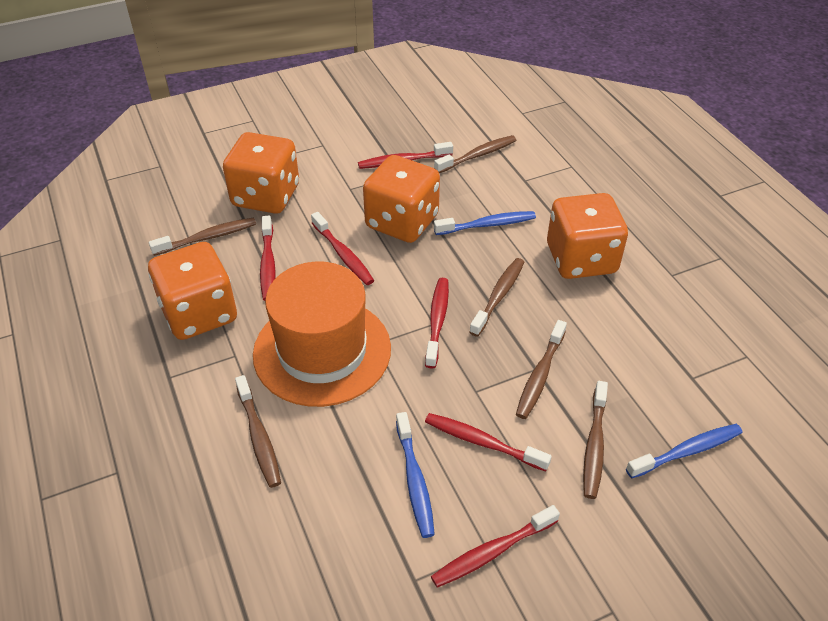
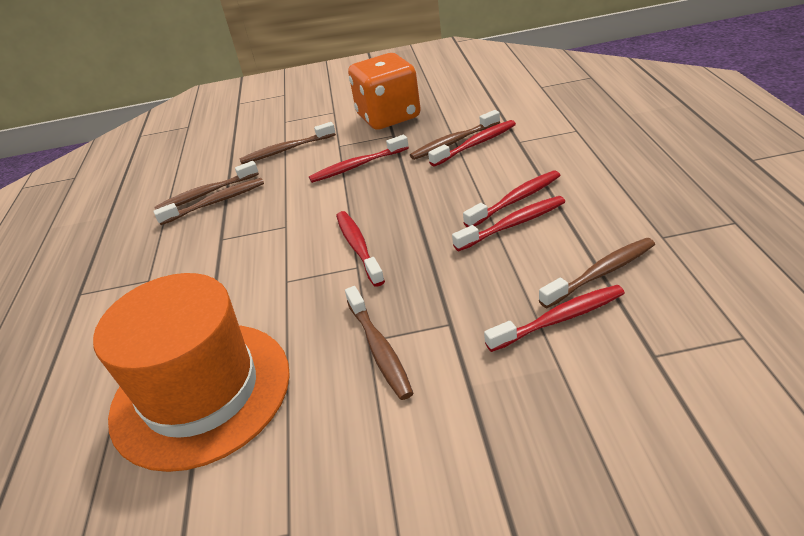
blue toothbrush: [396,412,435,538] [434,211,536,235] [626,424,743,479] = 3 -> none = 0
orange dice: [148,242,237,340] [223,132,299,214] [363,155,440,243] [547,193,628,279] = 4 -> [348,53,421,130] = 1

